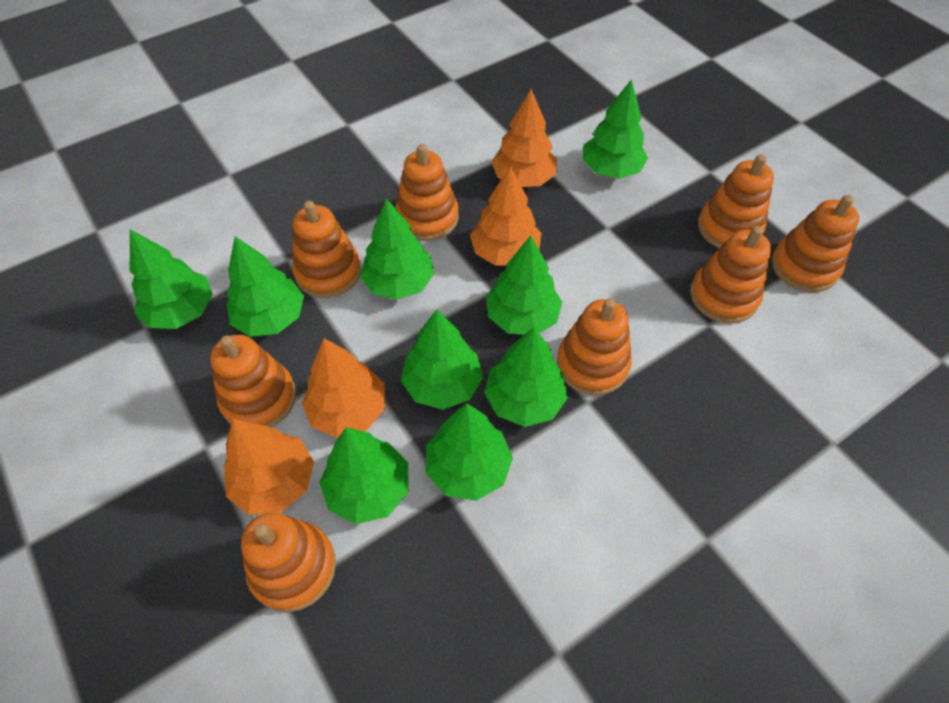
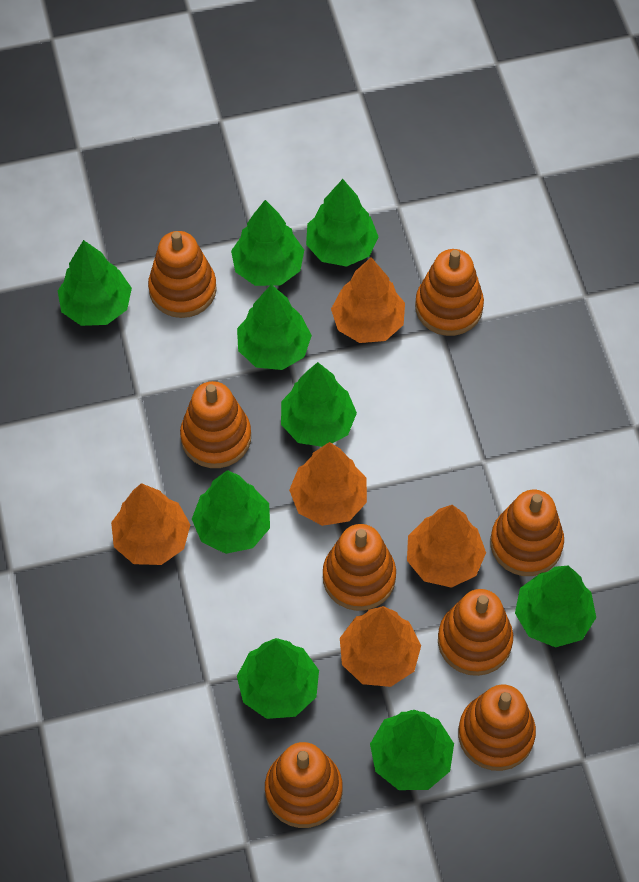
orange tree: [223,419,314,515] [302,338,385,438] [470,166,541,266] [492,89,557,187] = 4 -> [111,483,190,565] [289,442,367,526] [331,257,405,343] [340,606,421,687] [407,505,486,588] = 5

